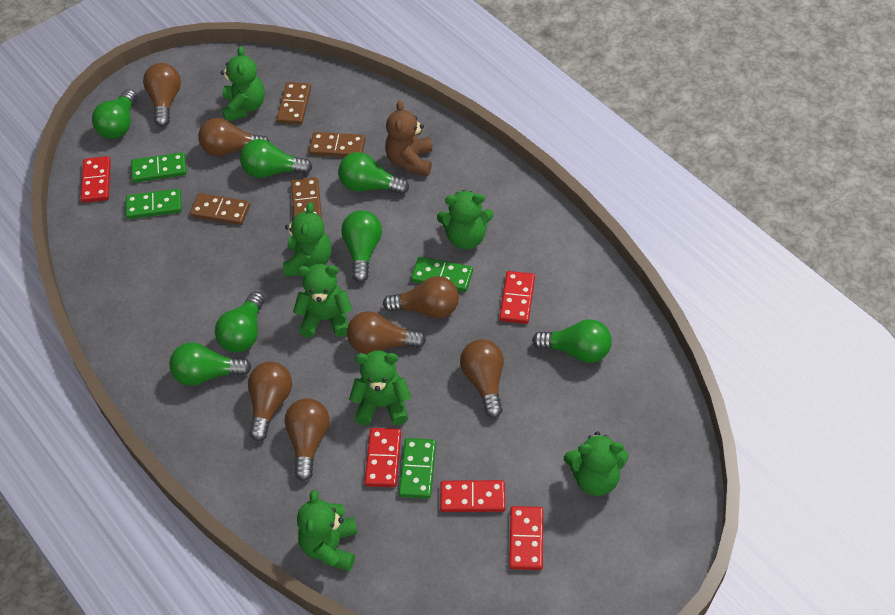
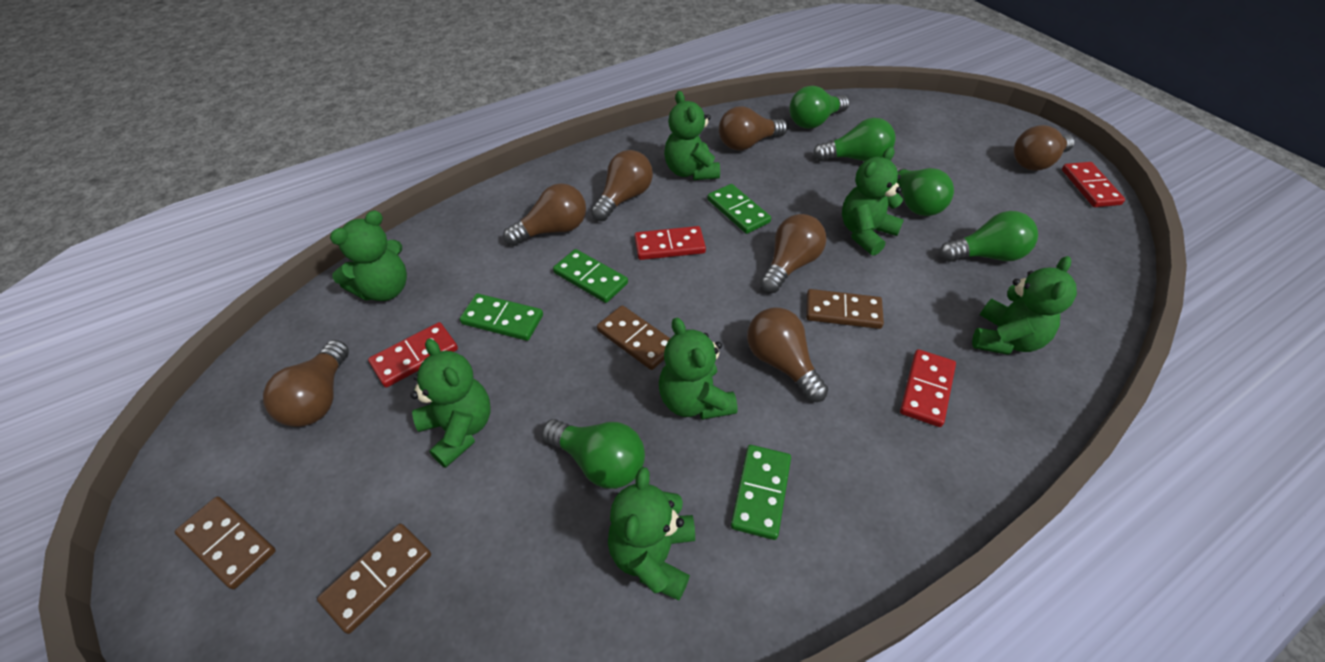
brown teddy bear: [385,100,432,176] = 1 -> none = 0
green light bulb: [92,89,137,139] [169,342,252,386] [215,291,265,352] [240,139,312,178] [338,152,409,195] [341,210,382,282] [532,319,612,363] = 7 -> [542,419,645,489] [789,86,850,129] [813,118,896,161] [894,164,954,216] [940,211,1038,262] = 5
red domino: [81,156,111,203] [365,428,401,487] [440,480,505,512] [499,271,535,324] [509,506,543,570] = 5 -> [368,322,458,387] [634,226,706,260] [900,349,956,427] [1062,162,1125,207] = 4

